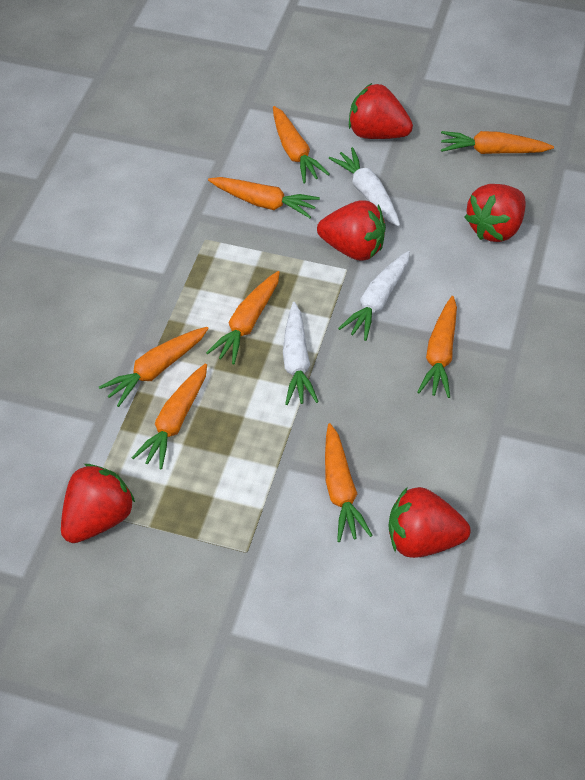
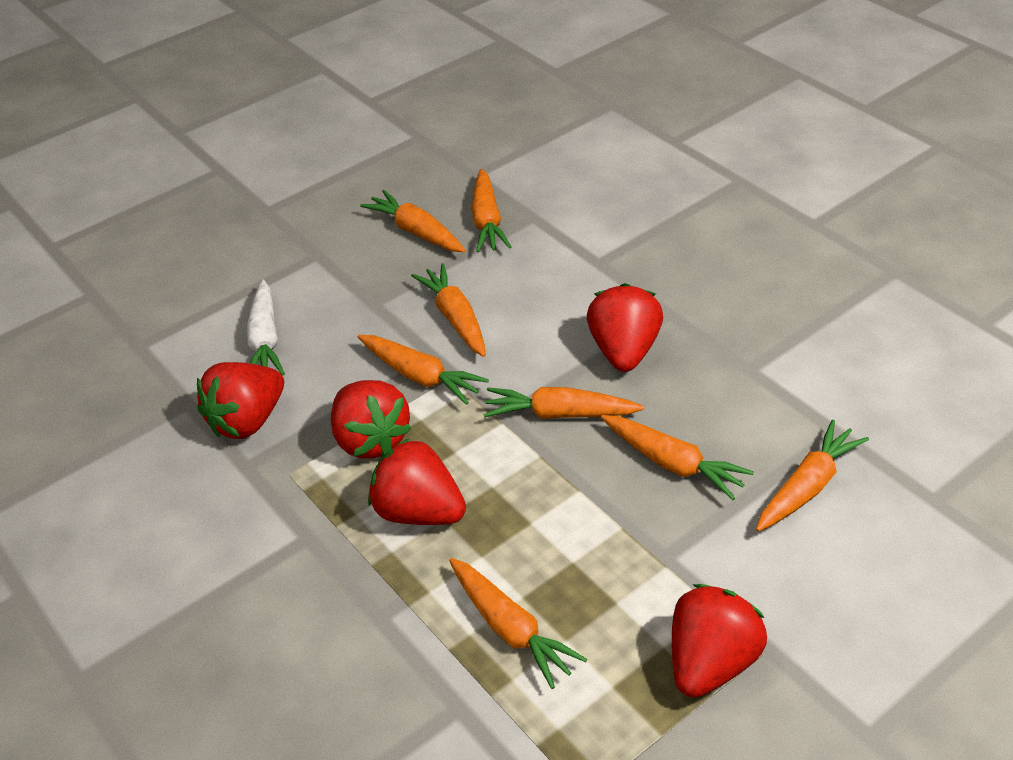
white carrot: [283,302,319,405] [329,147,400,226] [338,251,410,341] = 3 -> [247,280,285,376] = 1

